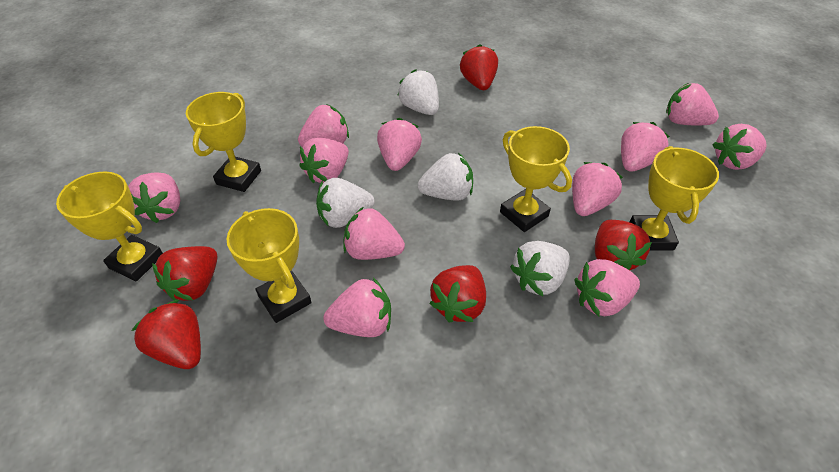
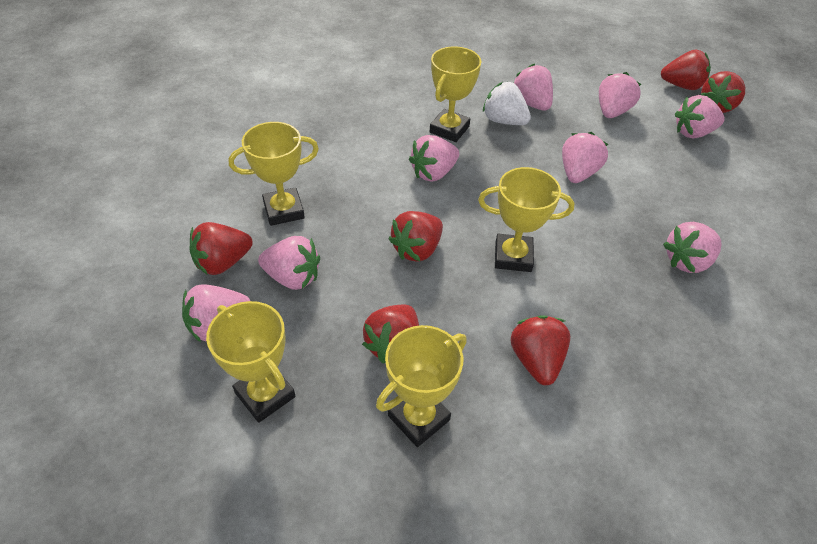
pink strawberry: [128,172,180,223] [298,104,349,147] [299,138,349,183] [324,278,391,337] [344,207,405,260] [377,118,422,171] [572,162,623,216] [574,259,640,316] [621,122,670,172] [666,83,719,125] [712,124,766,170] = 11 -> [182,285,250,343] [258,236,320,290] [409,135,459,182] [514,64,553,111] [562,132,609,183] [599,72,641,118] [663,222,722,273] [675,95,725,138] = 8
red strawberry: [132,300,201,369] [152,246,217,301] [429,265,486,323] [460,44,498,90] [595,220,652,270] = 5 -> [190,222,253,275] [362,305,419,364] [389,211,443,262] [511,315,570,385] [661,50,711,90] [701,71,745,113] = 6
white strawberry: [316,178,374,228] [397,69,439,115] [418,153,473,201] [510,241,570,296] = 4 -> [483,82,531,125] = 1

